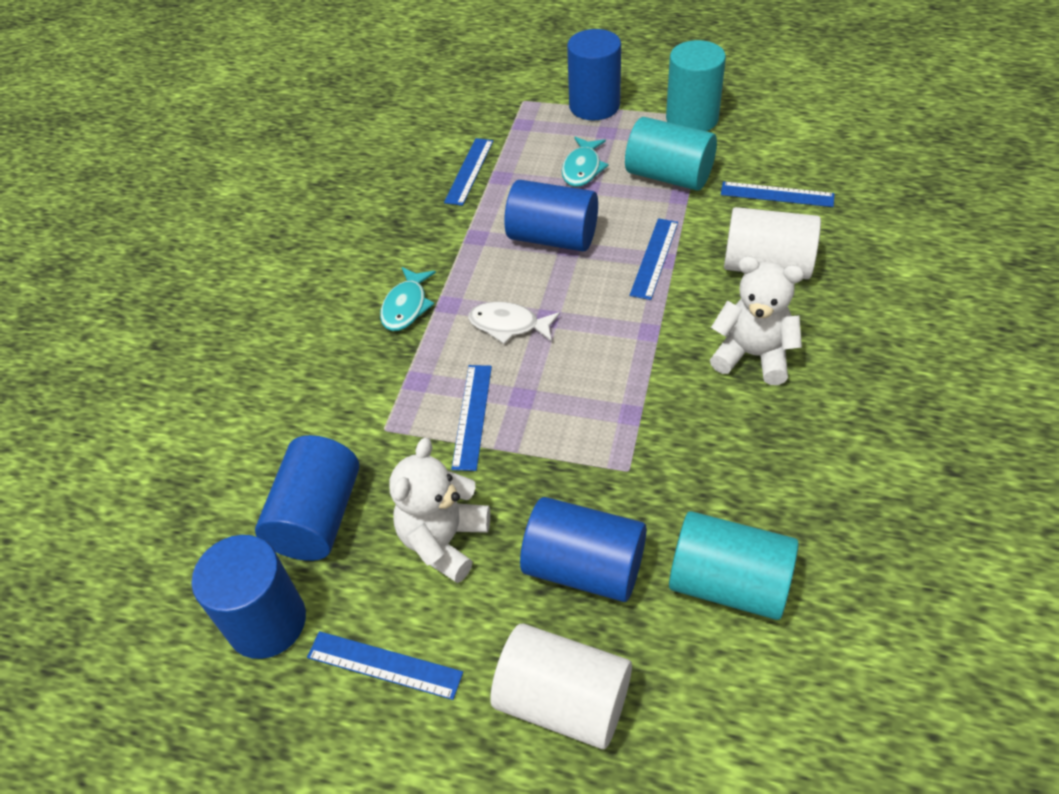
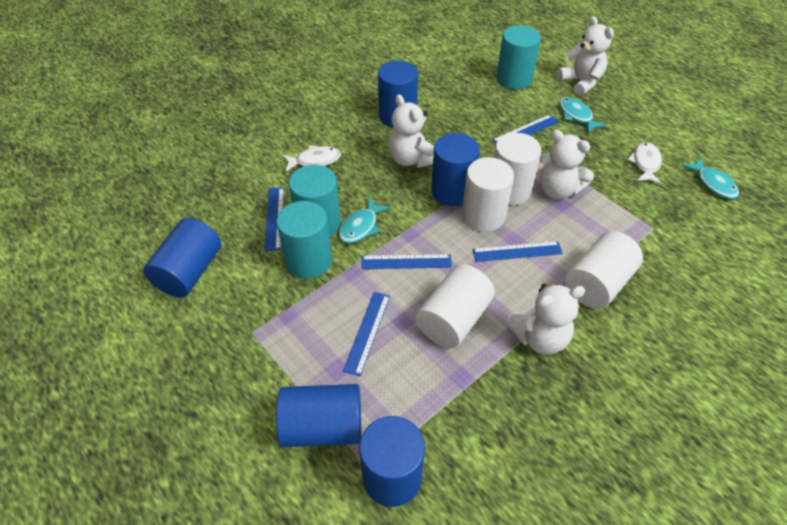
turquoise fish: [380,267,436,331] [561,137,609,187] = 2 -> [339,198,390,243] [559,97,606,133] [682,158,739,199] = 3
white cylinder: [491,624,632,749] [724,207,821,279] = 2 -> [416,264,495,348] [462,157,514,232] [494,133,541,205] [565,231,643,309] = 4
white fish: [468,302,560,344] = 1 -> [282,145,341,172] [627,142,662,185] = 2
white teddy bear: [389,438,490,583] [710,256,804,385] = 2 -> [388,94,434,168] [505,284,585,355] [539,130,594,199] [557,16,614,96] = 4

